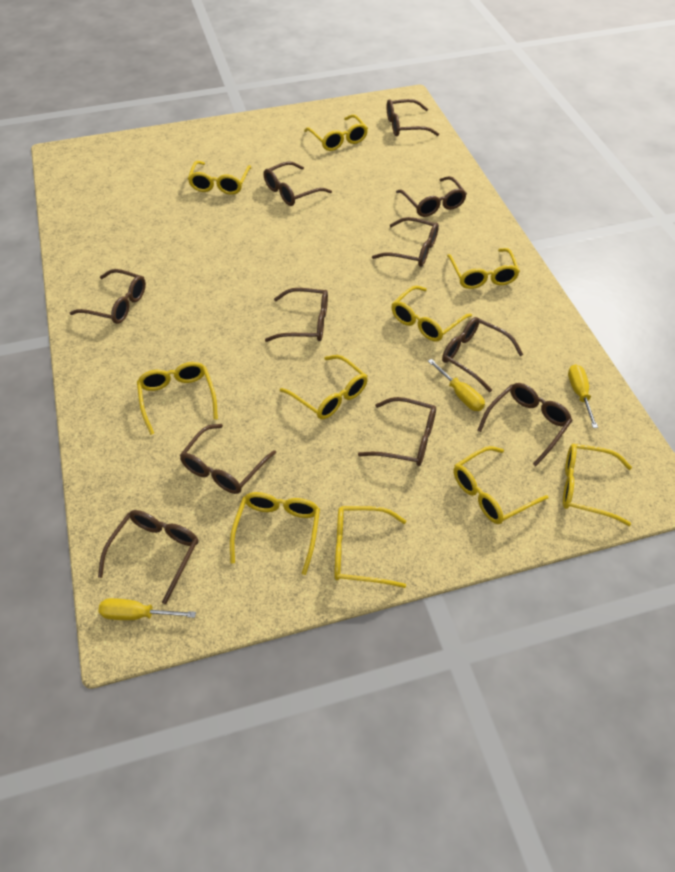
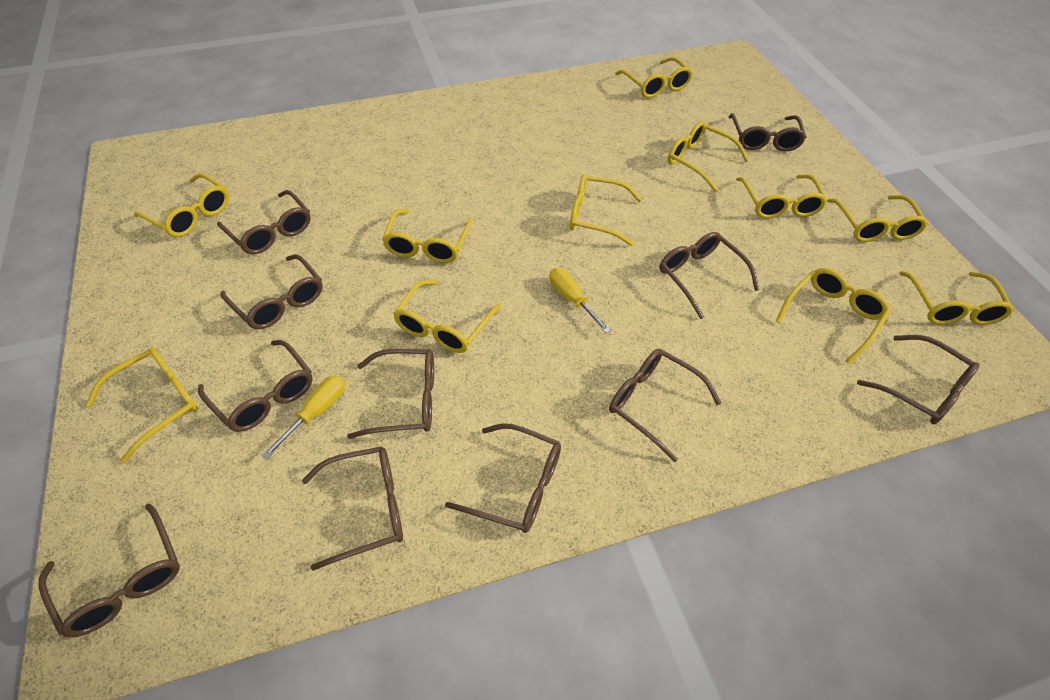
yellow glasses: [137,362,218,435] [188,161,251,195] [230,492,320,575] [280,355,368,419] [304,114,368,151] [334,506,406,588] [391,286,472,342] [447,248,520,289] [454,446,548,524] [563,444,632,526] = 10 -> [86,348,198,463] [134,173,229,237] [382,209,473,263] [393,280,501,353] [570,174,642,246] [615,57,693,98] [668,121,749,192] [736,174,828,219] [776,268,890,364] [828,195,928,242] [900,271,1014,325] = 11
yellow screwdriver: [98,598,196,620] [428,359,485,411] [568,364,598,428] = 3 -> [261,375,345,459] [550,268,611,333] = 2

